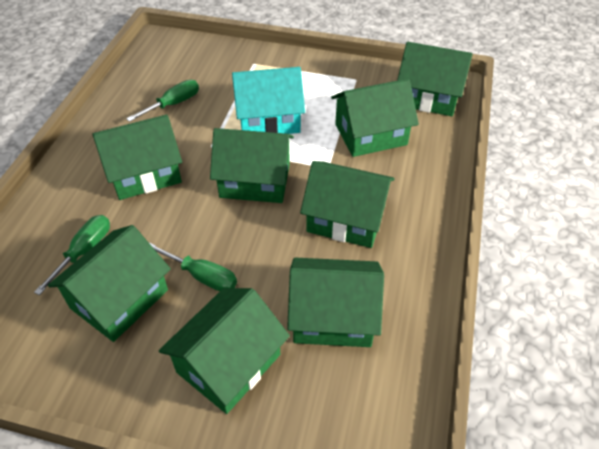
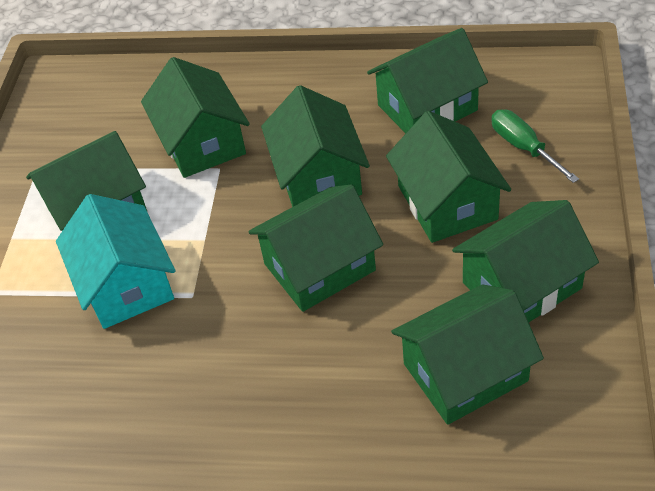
green screwdriver: [34,215,110,295] [126,80,199,122] [149,242,237,292] = 3 -> [491,109,579,183] = 1

